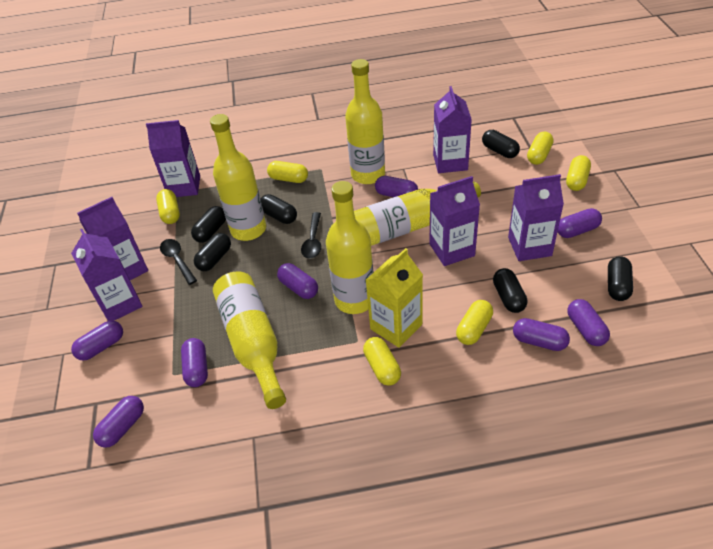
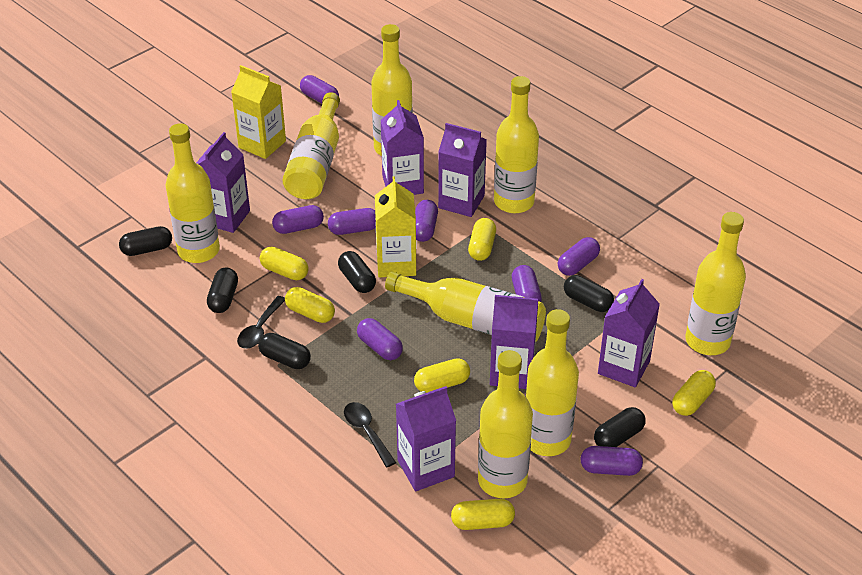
yellow bottle: [210,114,266,241] [213,272,286,409] [326,181,373,314] [345,59,385,184] [354,182,481,246] = 5 -> [166,123,220,263] [283,92,340,199] [371,24,413,156] [385,272,546,343] [478,350,533,498] [494,76,539,213] [526,309,579,456] [686,212,746,355] = 8
yellow carton: [366,248,423,348] = 1 -> [231,65,286,159] [375,176,416,277] = 2

